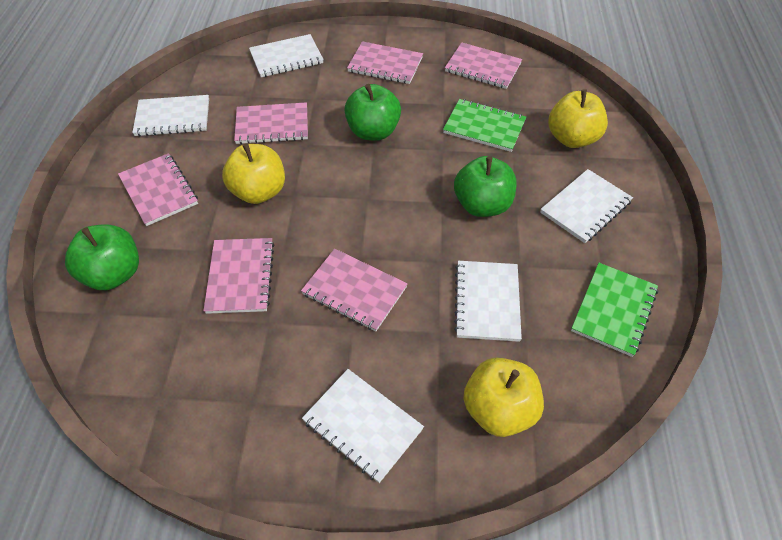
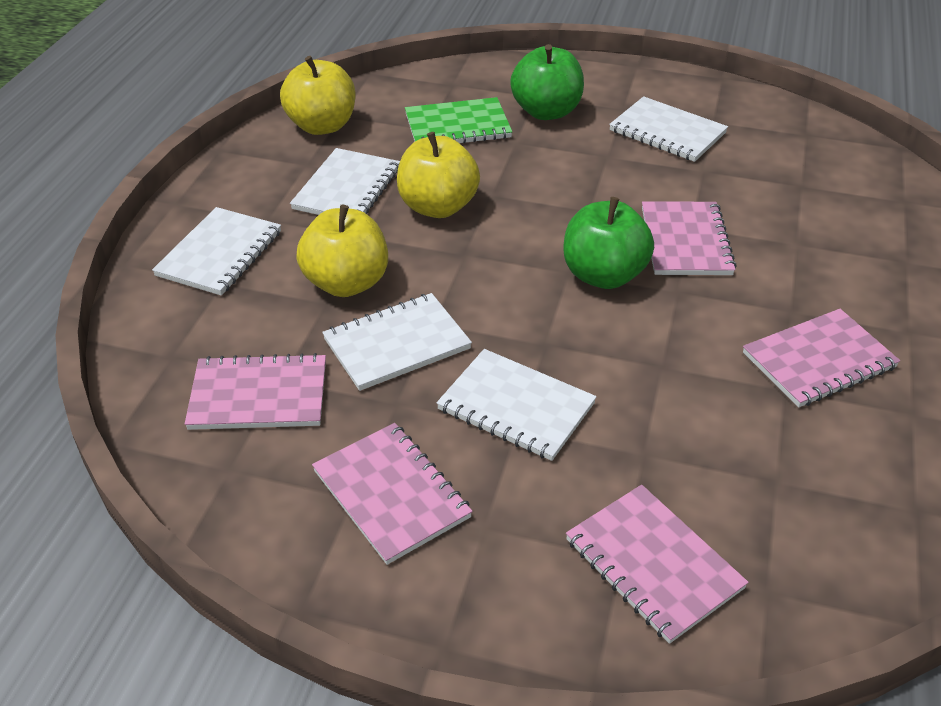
green apple: [65,225,139,290] [344,84,401,140] [454,156,517,217] = 3 -> [510,44,584,120] [564,197,654,289] = 2
green notebook: [443,99,526,152] [571,263,658,357] = 2 -> [405,97,512,143] = 1
pink notebook: [118,153,198,226] [203,238,275,314] [234,102,308,144] [301,249,407,331] [347,41,423,84] [445,42,522,89] = 6 -> [185,353,326,430] [312,423,473,565] [566,485,749,644] [642,201,737,275] [743,309,900,408] = 5

